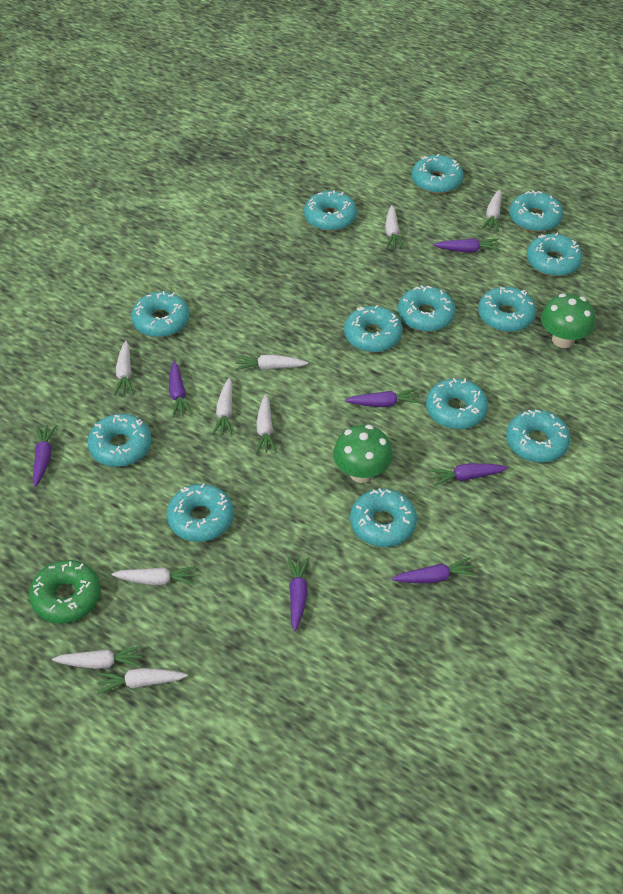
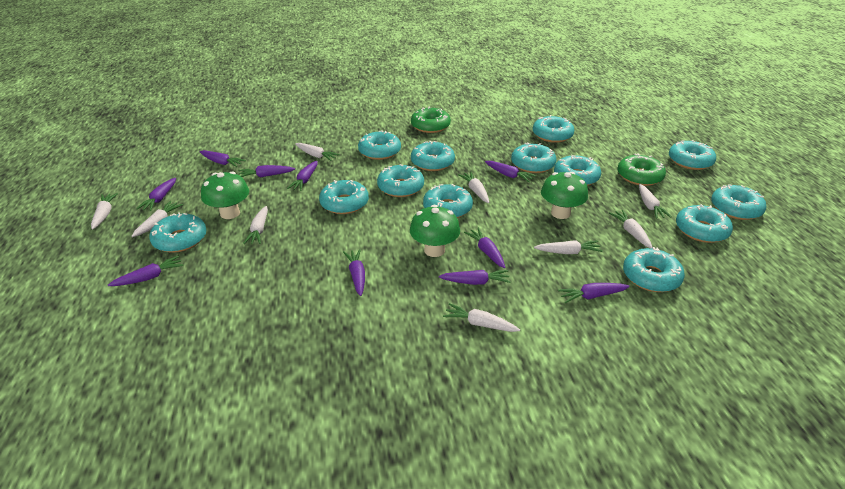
green donut: [29,560,101,624] = 1 -> [411,106,451,133] [617,153,666,186] = 2
green mushroom: [333,425,393,483] [541,294,595,348] = 2 -> [201,172,249,219] [410,205,460,257] [541,172,588,219] = 3
purple carrot: [33,425,57,487] [169,361,193,417] [288,557,310,631] [345,389,420,407] [392,557,477,583] [429,463,508,486] [433,238,500,253] = 7 -> [108,256,184,286] [136,178,176,211] [199,150,246,167] [238,165,295,177] [287,161,318,191] [343,249,365,296] [439,270,511,285] [464,227,506,268] [485,161,536,182] [558,283,630,303] = 10

